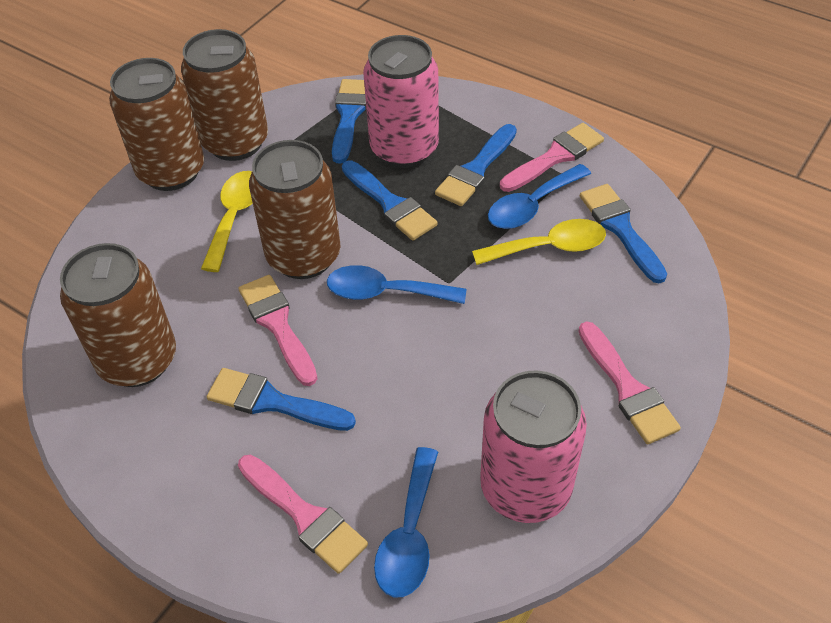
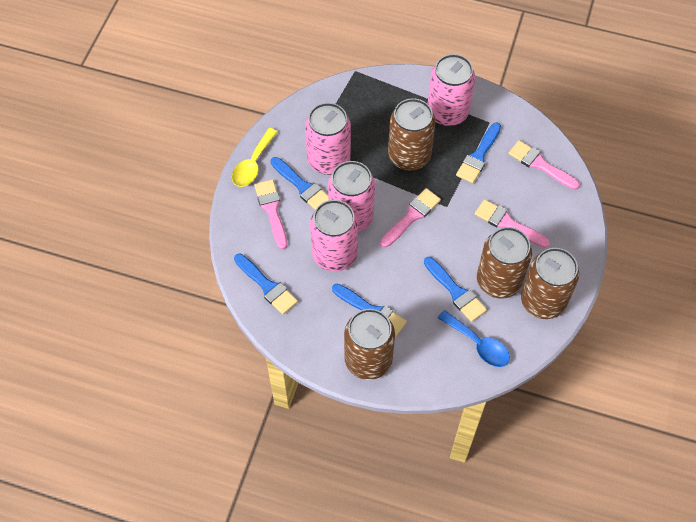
blue spoon: [327,265,466,304] [374,447,438,597] [488,164,591,229] = 3 -> [438,310,510,367] = 1
pink can: [363,35,439,168] [480,371,587,523] = 2 -> [305,103,351,175] [310,200,358,271] [328,161,375,232] [428,54,475,127] = 4
yellow spoon: [201,171,253,272] [472,219,606,265] = 2 -> [232,128,278,187] = 1

